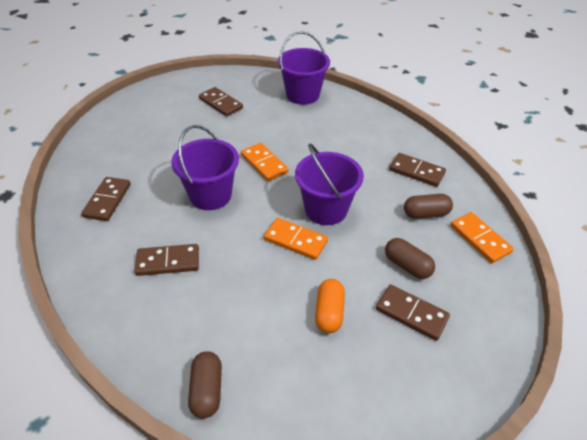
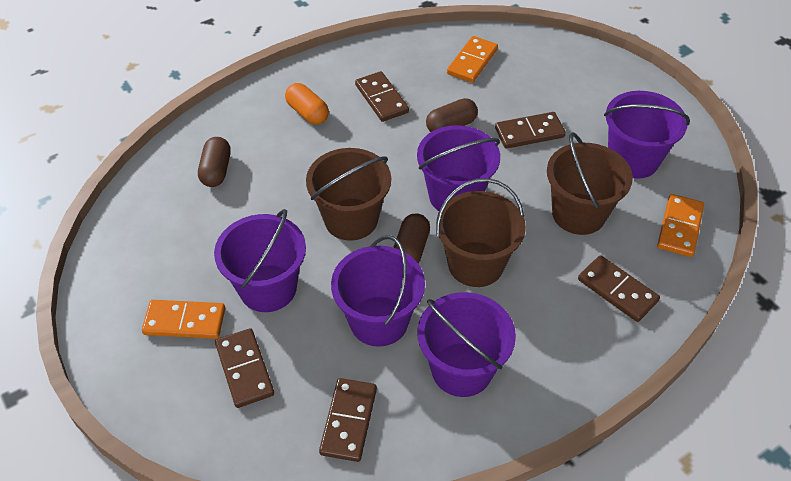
brown bucket: none = 0 -> [306,148,391,241] [436,178,526,287] [547,132,633,235] = 3
purple bucket: [171,125,239,210] [278,31,330,105] [295,143,364,225] = 3 -> [214,209,306,312] [331,235,425,347] [417,125,500,211] [417,292,516,397] [604,91,690,179] = 5

